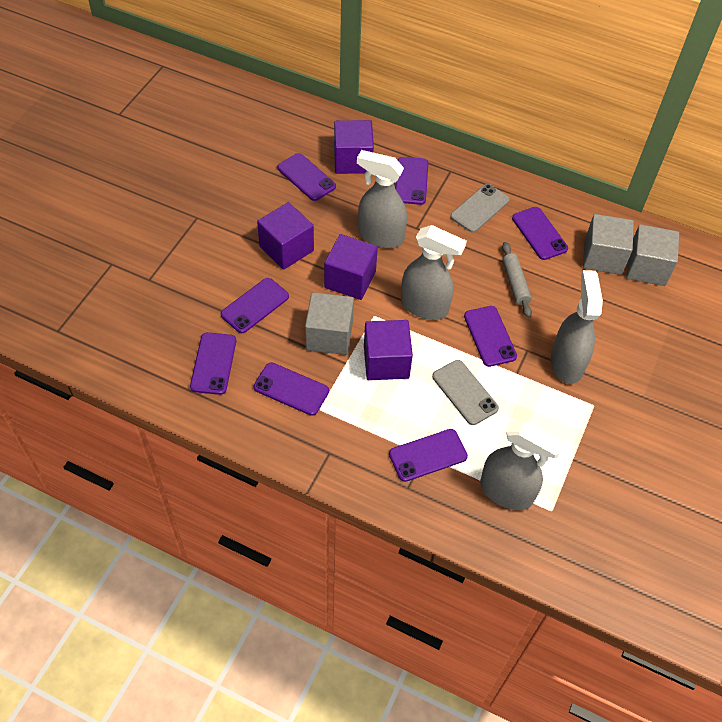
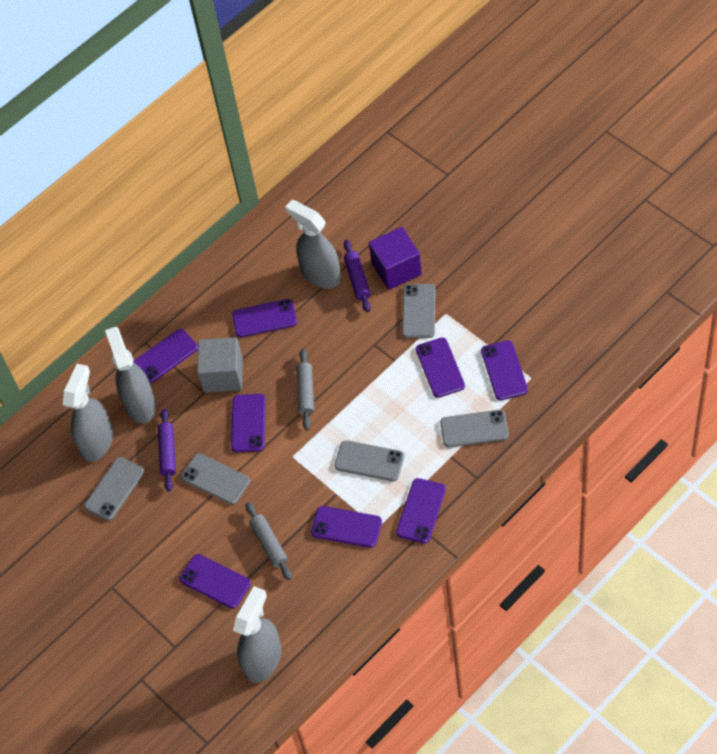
grey cube: [305,292,354,355] [583,214,634,275] [626,224,679,286] = 3 -> [197,337,243,393] = 1
grey phone: [432,360,499,425] [450,184,510,233] = 2 -> [84,457,144,521] [181,453,250,505] [334,440,404,482] [402,284,435,338] [440,410,509,448] = 5
grey rolling pin: [502,242,532,318] = 1 -> [246,502,292,580] [296,349,314,430] = 2
purple cube: [257,202,314,270] [324,234,378,300] [334,120,374,174] [364,320,413,380] = 4 -> [369,227,422,290] = 1
purple rolling pin: none = 0 -> [158,408,176,491] [344,240,371,312] = 2

